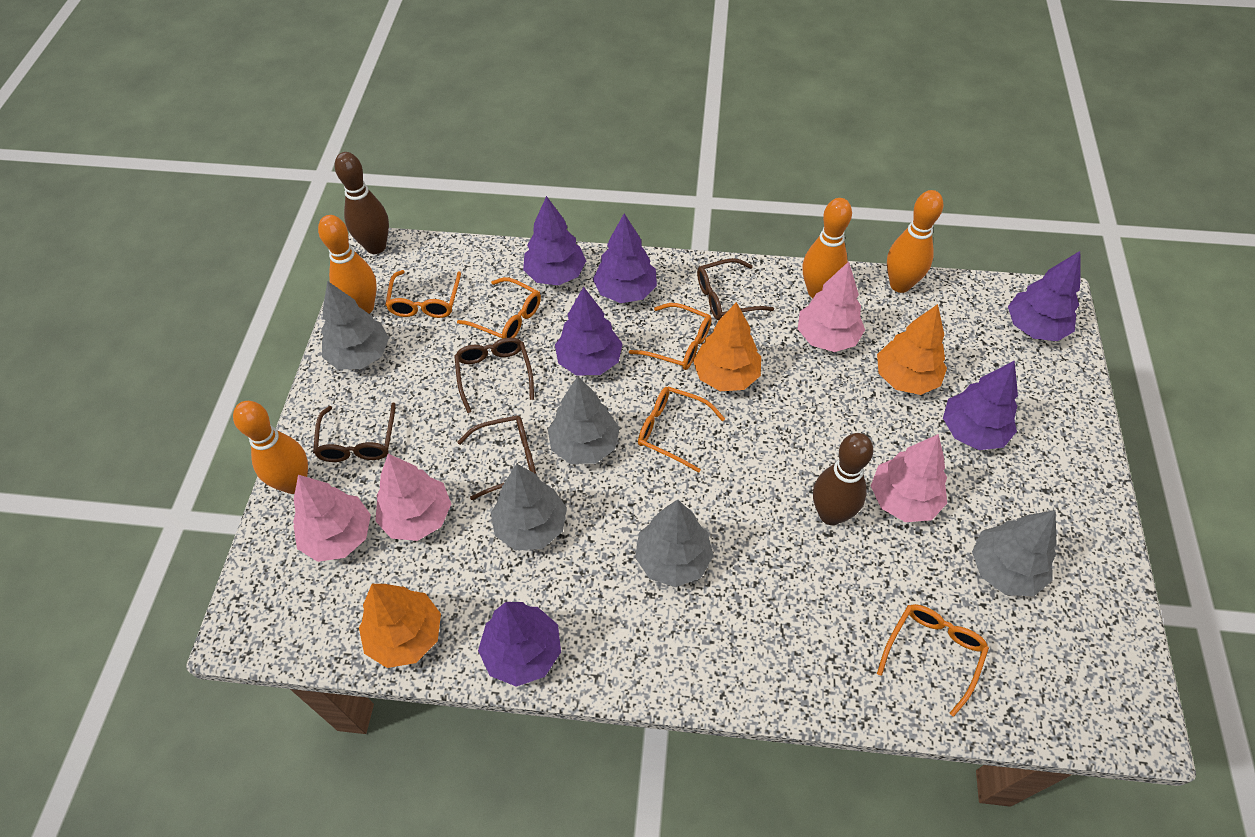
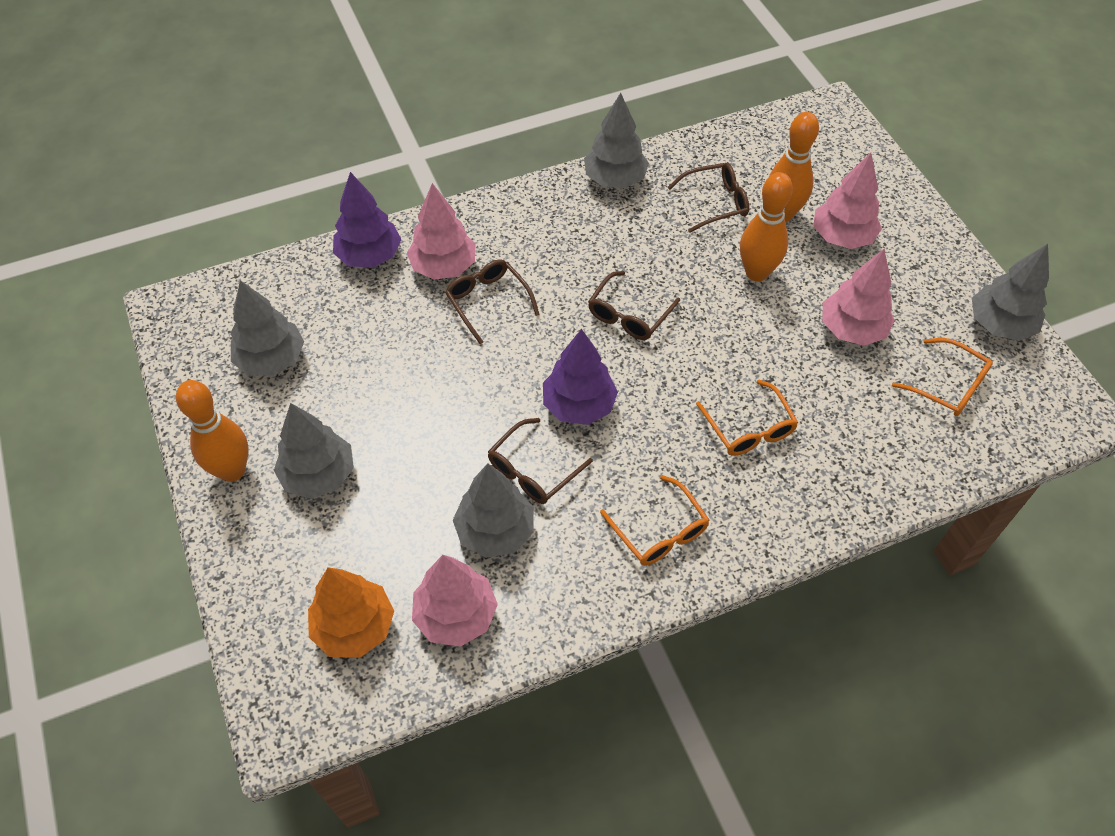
brown bowling pin: [335,152,389,254] [813,433,873,525] = 2 -> none = 0
orange bowling pin: [233,401,308,494] [318,215,377,314] [803,198,852,298] [887,190,943,293] = 4 -> [176,380,248,482] [740,172,793,282] [769,112,819,222] = 3
orange glasses: [385,270,461,318] [457,277,541,339] [629,303,712,370] [638,386,725,473] [877,604,989,717] = 5 -> [600,475,709,566] [696,380,798,456] [892,338,993,416] = 3
orange tree: [359,584,441,668] [693,302,761,391] [877,304,947,395] = 3 -> [308,567,394,658] = 1
purple tree: [478,602,561,687] [523,196,586,286] [555,287,623,376] [593,214,657,303] [943,360,1018,450] [1008,251,1080,341] = 6 -> [333,172,402,268] [543,329,618,425] = 2

